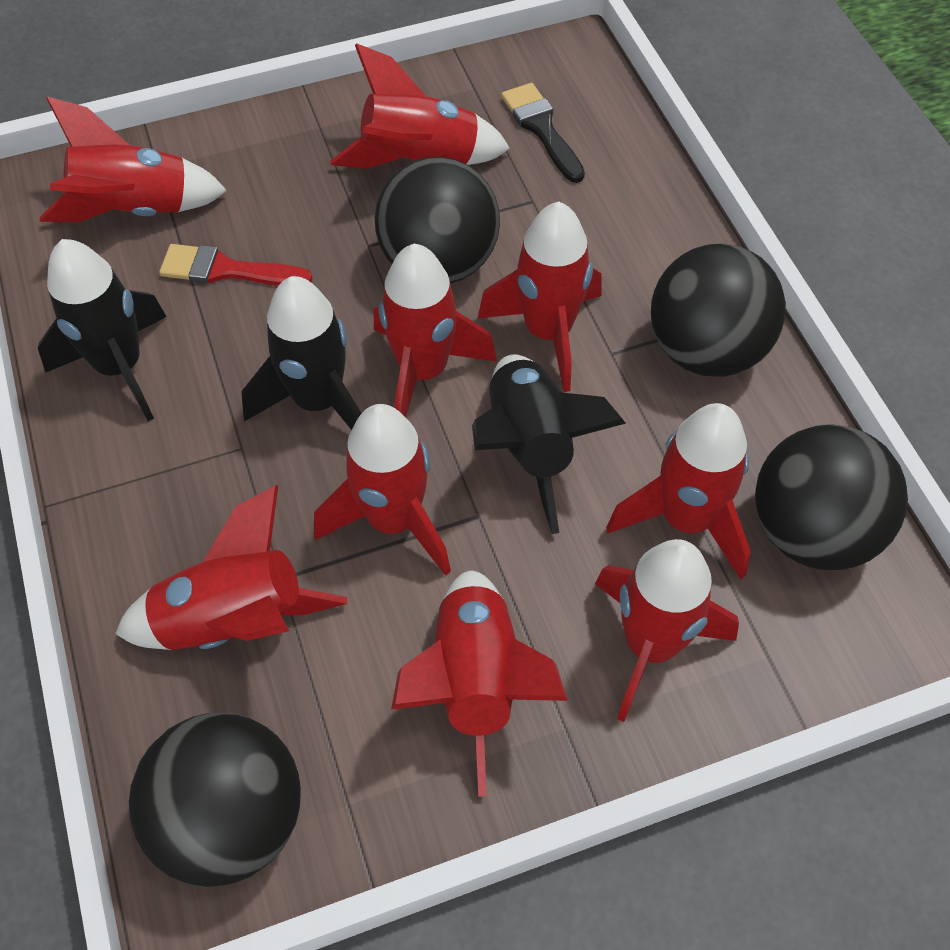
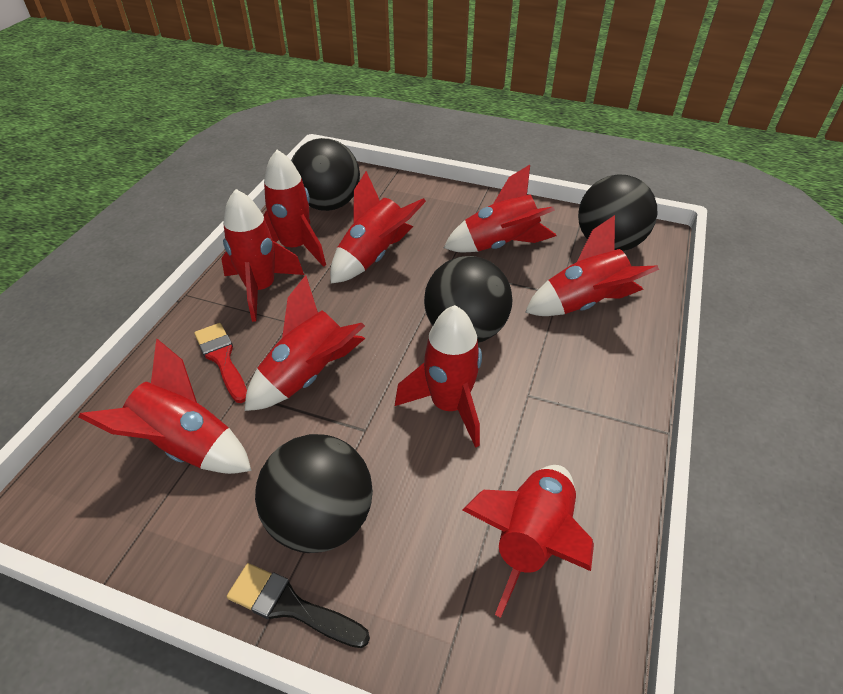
black rocket: [38,239,167,421] [241,276,362,430] [472,354,626,534] = 3 -> none = 0

